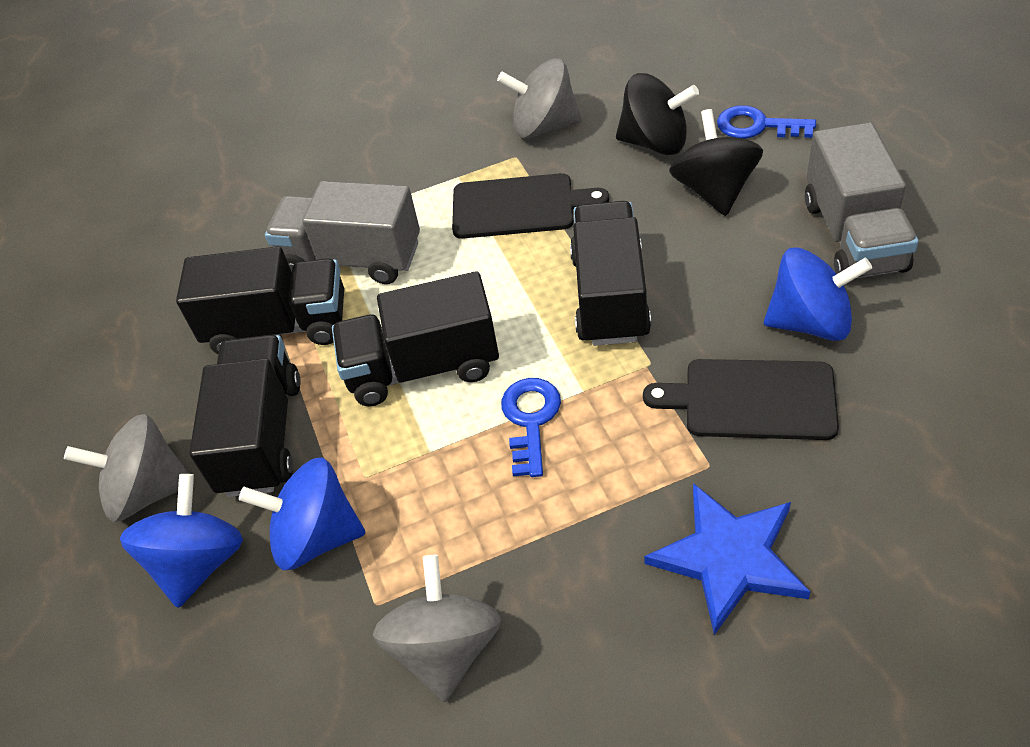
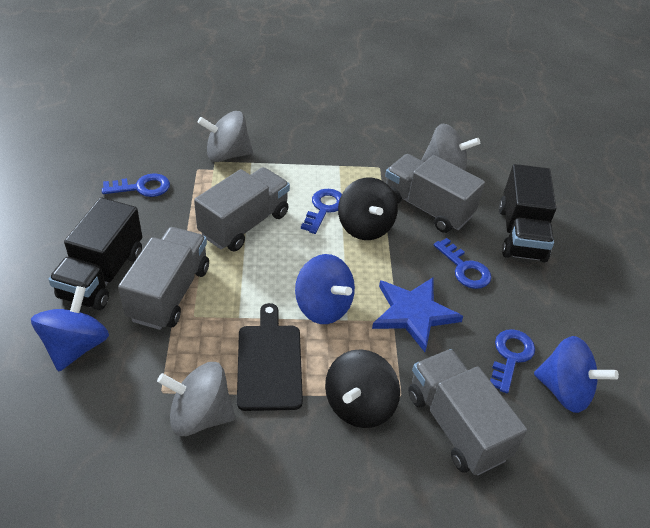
black cutting board: [452,173,609,239] [643,359,839,440] = 2 -> [237,303,303,411] = 1
black truck: [176,246,344,354] [189,335,301,497] [332,271,499,406] [570,201,651,346] = 4 -> [49,197,142,310] [499,164,556,262] = 2
blue key: [501,378,561,477] [717,105,816,139] = 2 -> [102,173,170,197] [301,189,342,234] [434,238,491,289] [490,329,535,393] = 4
grey truck: [265,181,420,284] [805,122,918,278] = 2 -> [118,227,209,330] [194,167,290,251] [385,154,485,233] [408,349,527,475] = 4

